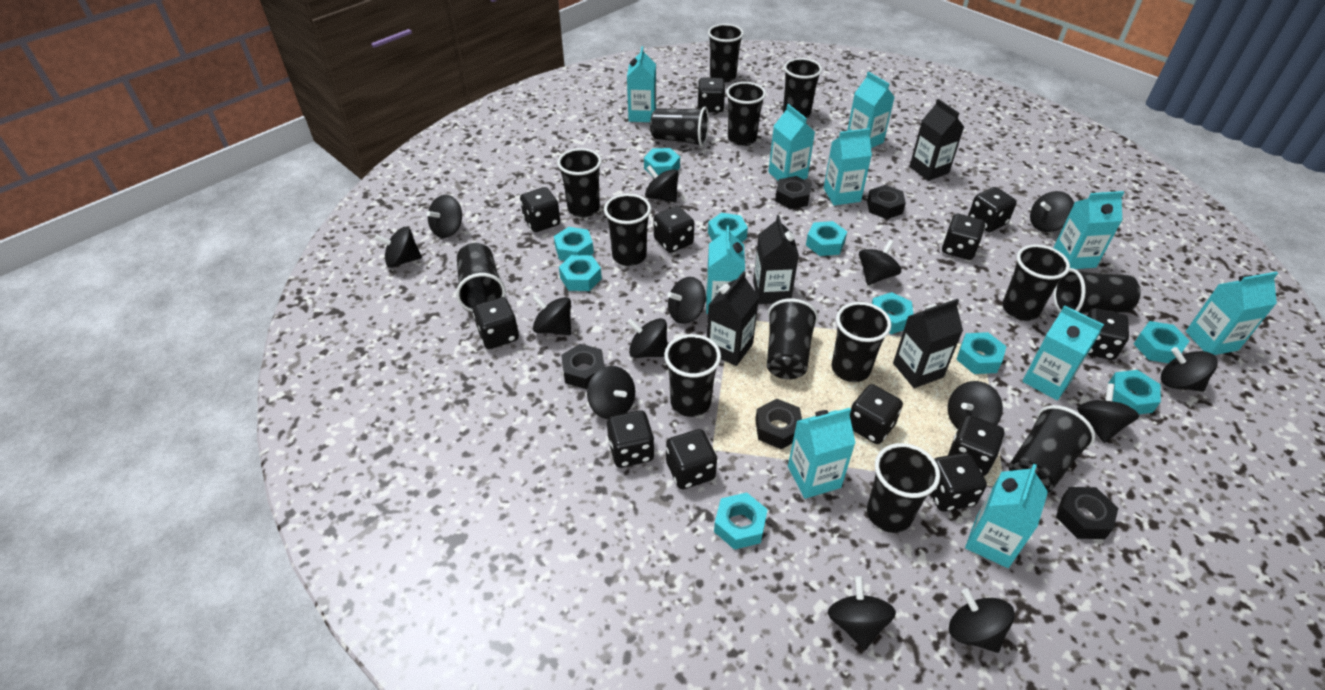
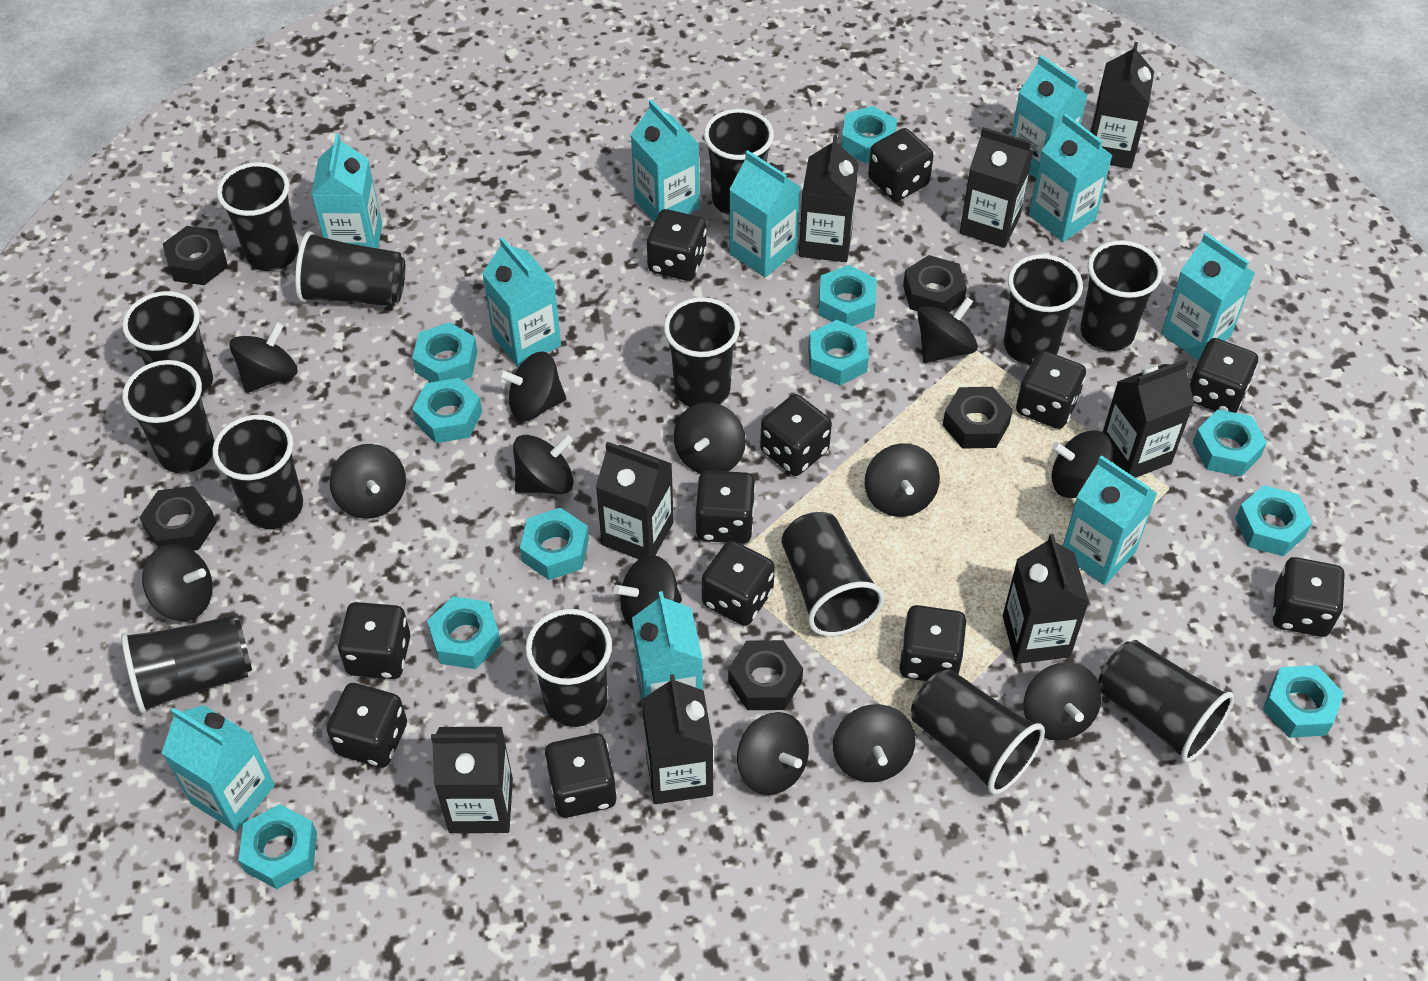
black carton: [707,271,759,366] [753,215,799,304] [893,299,963,388] [909,99,964,181] = 4 -> [431,727,513,833] [596,442,674,559] [642,674,713,804] [799,135,859,262] [960,127,1034,248] [1003,534,1089,664] [1090,42,1154,169] [1103,359,1194,478] = 8
black spinning top: [375,227,422,268] [426,195,462,238] [532,295,571,335] [587,366,635,419] [627,318,667,358] [645,165,679,203] [667,277,706,324] [828,576,896,650] [859,240,901,285] [948,381,1003,429] [949,588,1015,653] [1030,191,1074,232] [1077,383,1139,443] [1161,347,1218,392] = 14 -> [142,544,213,621] [229,322,298,393] [330,444,406,519] [498,351,566,421] [513,435,573,494] [613,555,682,629] [674,402,746,474] [737,712,809,795] [833,704,916,782] [865,443,940,517] [917,297,978,363] [1024,662,1102,741] [1052,431,1113,498] = 13
turquoise nut: [554,227,594,261] [559,255,602,291] [644,148,680,176] [708,213,748,242] [714,492,768,550] [806,221,847,256] [872,292,913,334] [956,332,1007,374] [1109,370,1161,414] [1134,321,1190,363] = 10 -> [238,804,317,889] [412,322,477,382] [412,378,482,443] [427,596,501,669] [520,507,589,580] [808,320,869,386] [818,265,876,326] [841,106,897,164] [1193,409,1267,477] [1235,485,1312,556] [1263,665,1344,738] = 11

